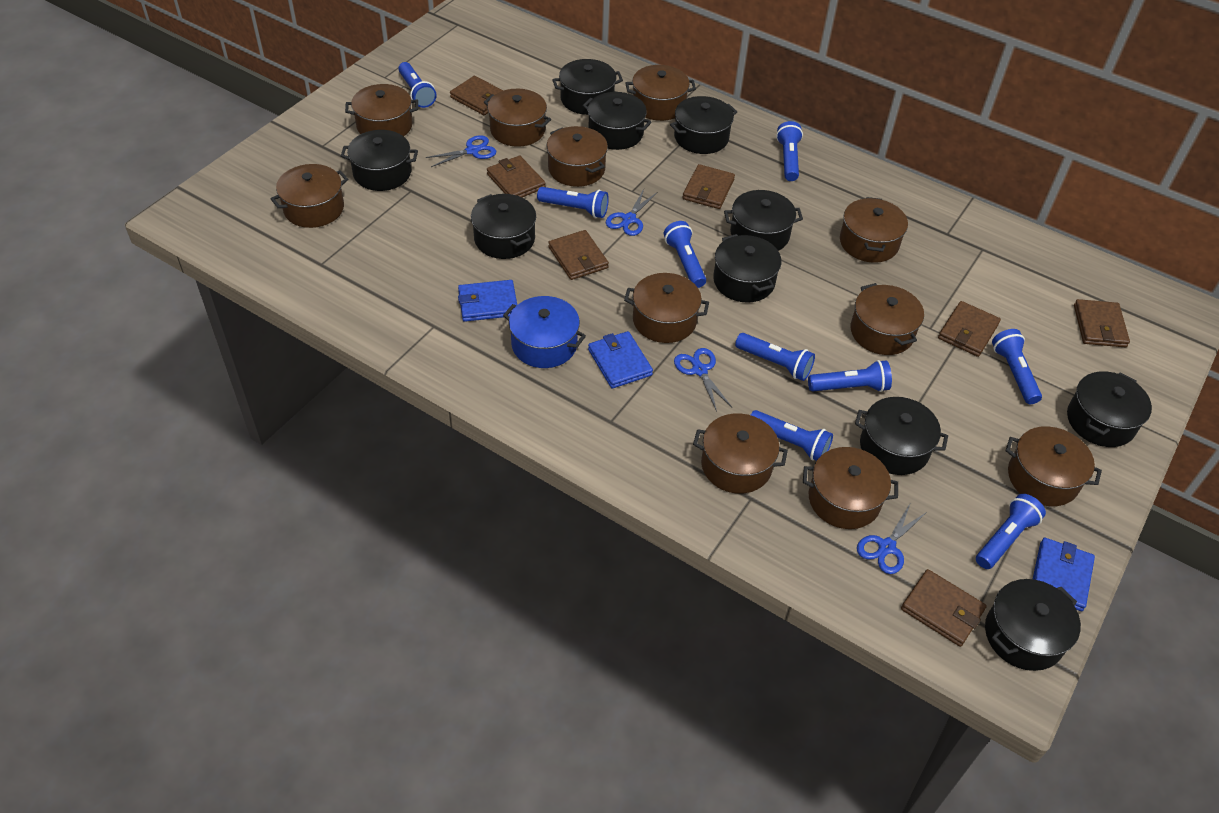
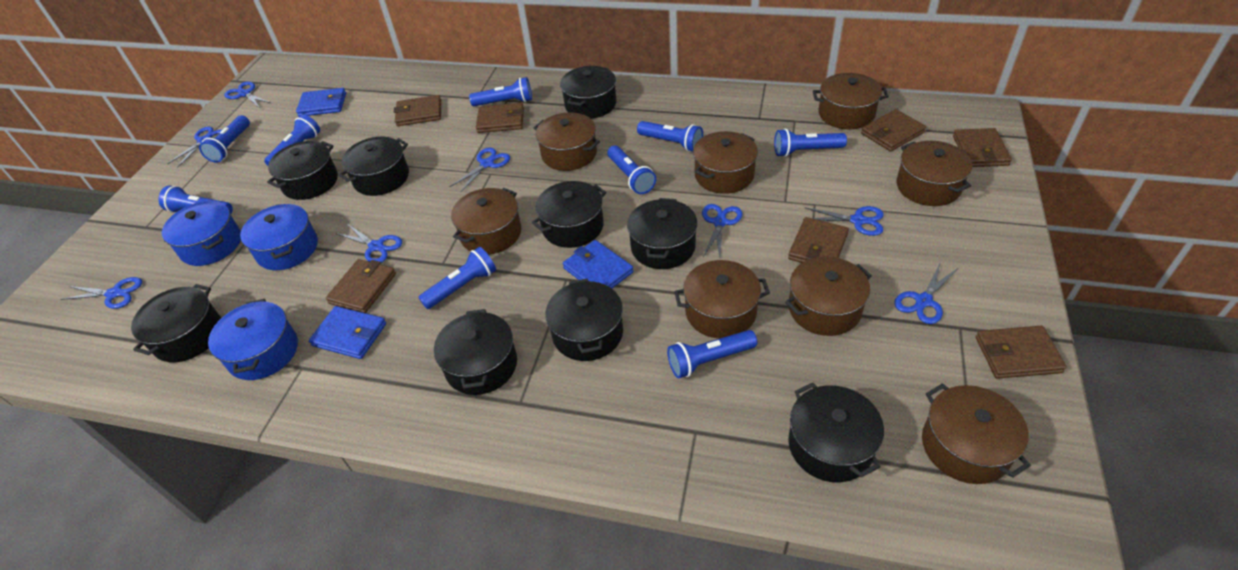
black pot: [341,130,418,191] [471,194,536,259] [552,59,623,115] [583,92,652,150] [670,96,737,154] [713,234,781,303] [724,190,803,251] [855,397,948,475] [985,579,1081,671] [1067,371,1152,447] = 10 -> [131,284,221,362] [267,141,338,200] [338,137,409,196] [434,309,517,395] [532,181,606,248] [546,279,623,361] [560,66,616,119] [627,198,697,269] [788,383,884,482] = 9
blue pot: [503,296,586,368] = 1 -> [162,201,241,266] [208,299,298,380] [240,204,318,270] = 3
blue scissors: [426,135,496,167] [606,189,658,236] [674,348,732,412] [857,504,927,574] = 4 -> [61,277,142,309] [167,127,223,167] [224,81,271,108] [335,224,402,263] [450,148,510,192] [702,204,742,257] [803,206,884,236] [894,262,957,324] = 8
brown pot: [270,164,348,228] [345,84,418,136] [484,89,551,147] [547,126,608,187] [624,273,709,343] [625,65,696,121] [693,413,788,494] [803,447,898,529] [840,197,908,263] [851,283,924,355] [1005,426,1102,507] = 11 -> [451,188,521,255] [534,112,600,171] [674,260,770,339] [693,131,758,194] [785,256,872,336] [813,73,889,129] [897,141,972,206] [922,383,1031,484] = 8

